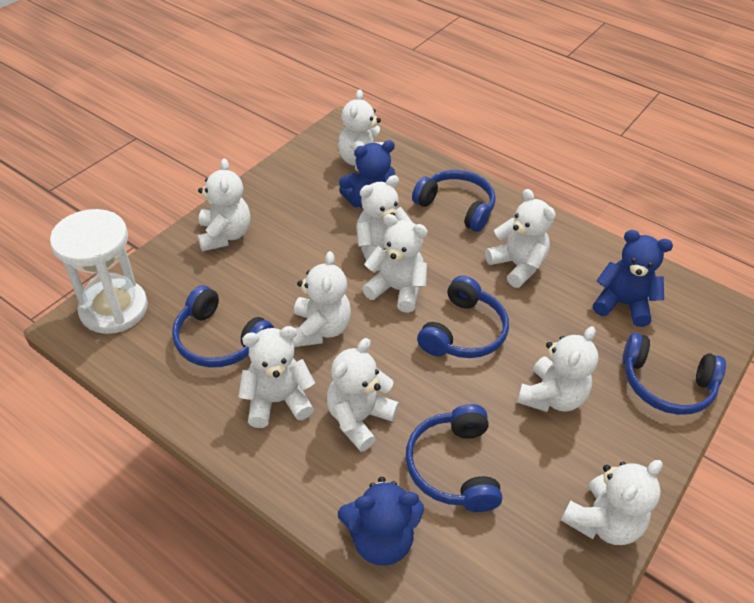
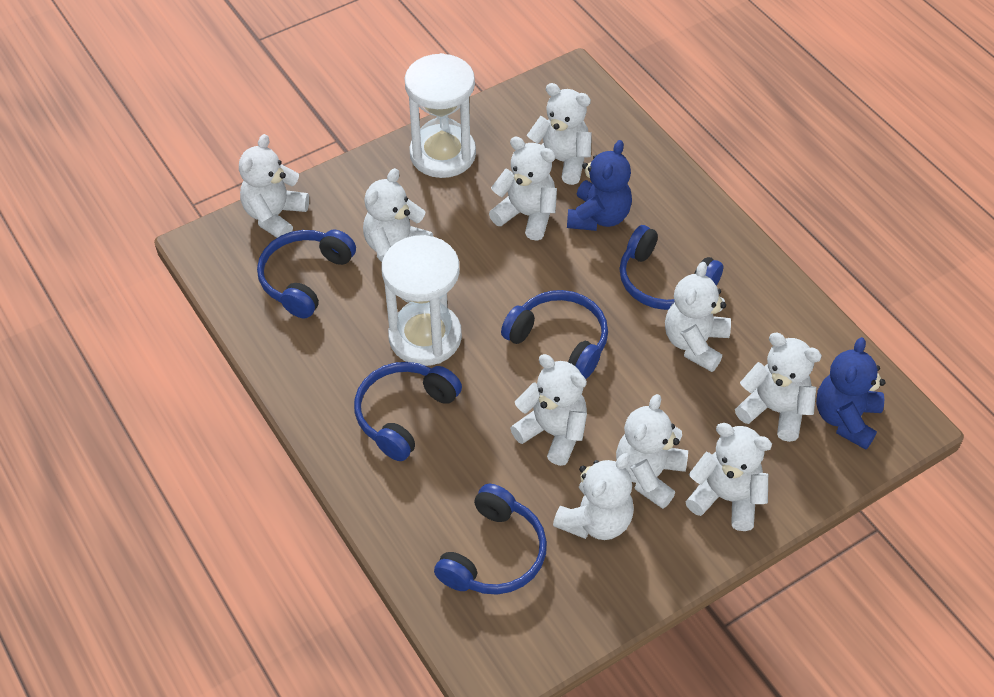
blue teddy bear: [338,477,424,566] [339,140,396,210] [593,230,673,327] = 3 -> [567,140,632,231] [816,337,885,450] = 2
white hourglass: [50,209,148,334] = 1 -> [382,235,462,366] [405,53,476,178] = 2

